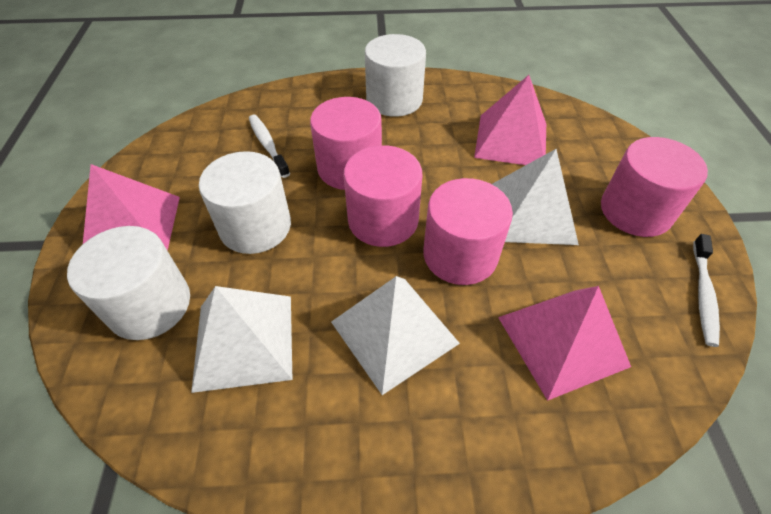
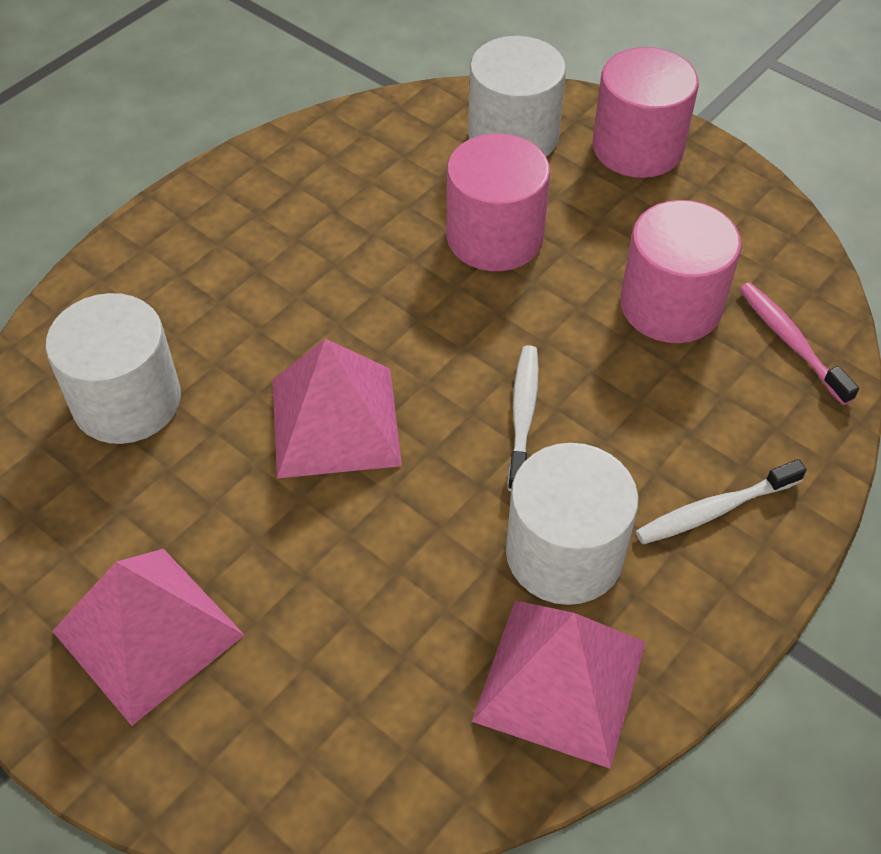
pink cylinder: [310,97,382,190] [344,145,423,247] [423,178,513,285] [601,137,708,237] = 4 -> [447,134,550,271] [592,47,699,178] [620,200,742,343] = 3
pink toothbrush: none = 0 -> [740,283,859,405] = 1
white pyramid: [191,286,292,393] [331,276,460,395] [492,149,579,245] = 3 -> none = 0

